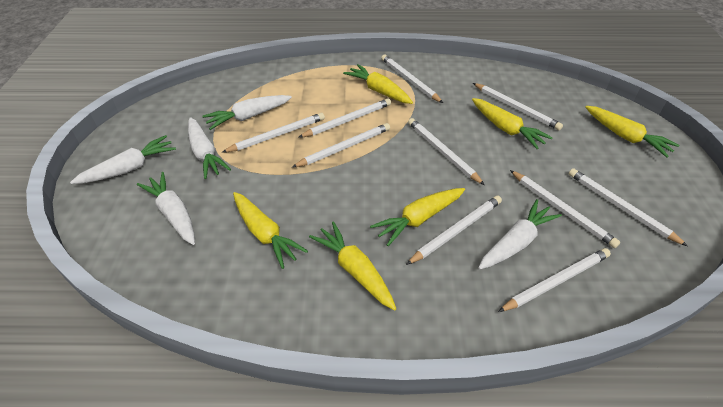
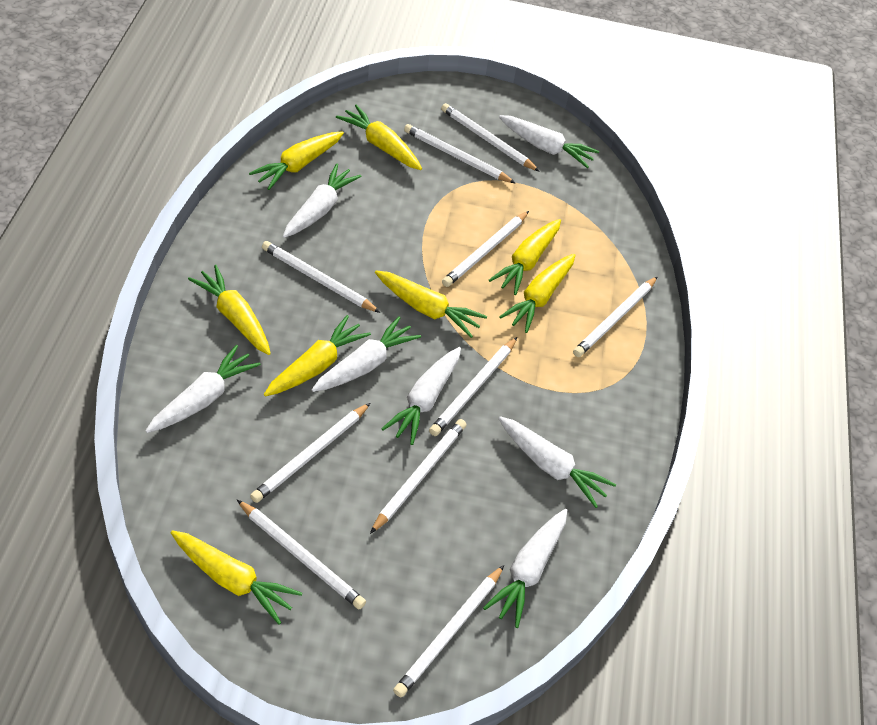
white carrot: [70,135,176,184] [137,172,195,245] [188,117,231,179] [202,95,292,130] [478,199,562,269] = 5 -> [146,345,261,433] [283,163,362,238] [312,317,421,392] [381,347,461,445] [483,509,567,628] [498,416,616,508] [499,115,599,168] = 7
yellow carrot: [233,192,308,269] [309,221,397,311] [343,64,413,104] [370,188,465,246] [472,98,553,149] [585,106,679,158] = 6 -> [171,530,302,625] [188,265,271,355] [249,131,344,190] [264,315,371,396] [336,105,422,170] [375,270,487,338] [489,219,561,295] [499,254,575,333] = 8

